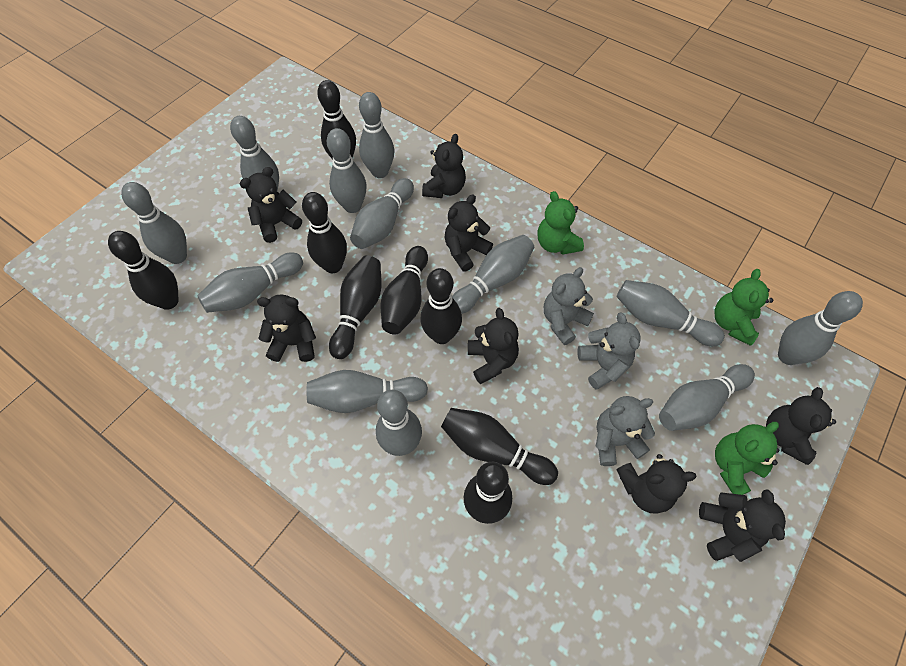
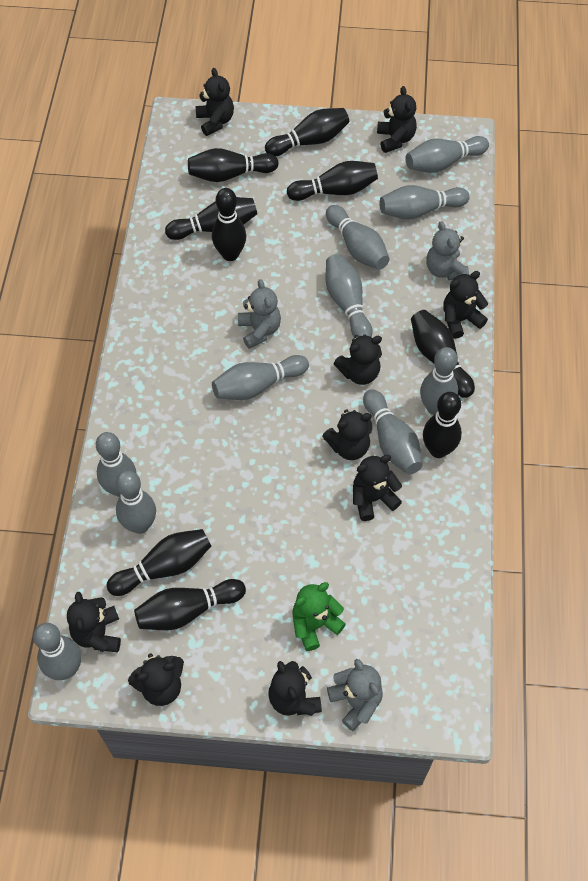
black bowling pin: [108,231,179,310] [302,192,347,273] [317,80,356,159] [329,256,382,359] [381,246,428,335] [421,268,462,344] [441,408,558,485] [464,462,512,524] = 8 -> [106,529,211,596] [134,579,246,630] [165,197,257,240] [188,148,279,182] [212,188,246,261] [265,108,349,156] [287,161,378,201] [411,310,475,398] [423,392,462,458] = 9
black teddy bear: [240,167,302,243] [257,294,316,362] [422,134,466,198] [445,194,493,271] [468,308,519,384] [616,454,697,514] [699,489,786,562] [766,387,836,465] = 8 -> [67,592,121,652] [128,653,184,706] [196,68,234,136] [268,661,322,716] [323,409,372,460] [334,334,382,385] [353,455,402,521] [377,86,417,153] [443,271,488,339] = 9
green teddy bear: [537,191,584,255] [715,269,773,346] [715,422,779,495] = 3 -> [292,582,346,651] = 1
grey bowling pin: [121,182,187,264] [197,252,303,313] [230,116,279,191] [307,370,428,413] [327,128,367,213] [350,178,414,249] [359,92,394,178] [376,390,422,456] [452,235,534,314] [616,280,725,346] [659,364,755,431] [778,291,863,365] = 12 -> [33,623,81,680] [96,432,136,497] [116,470,156,534] [212,355,309,400] [326,205,390,270] [326,254,373,338] [363,389,423,474] [379,185,470,220] [405,136,489,173] [420,347,458,415] = 10

